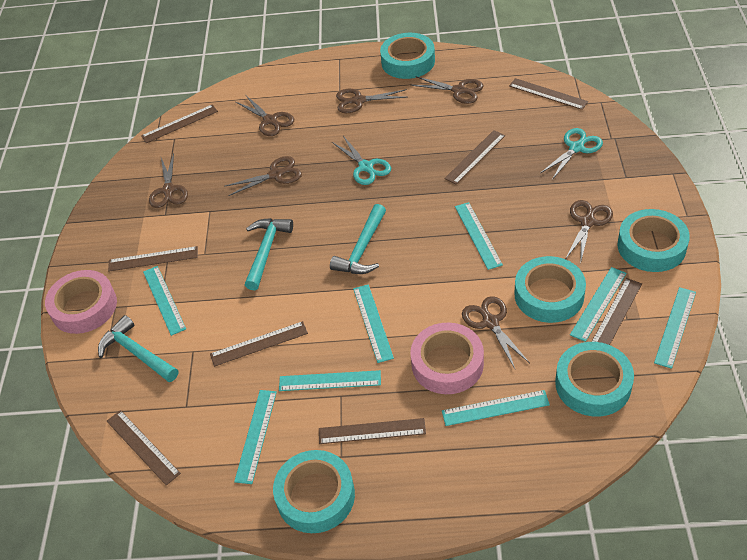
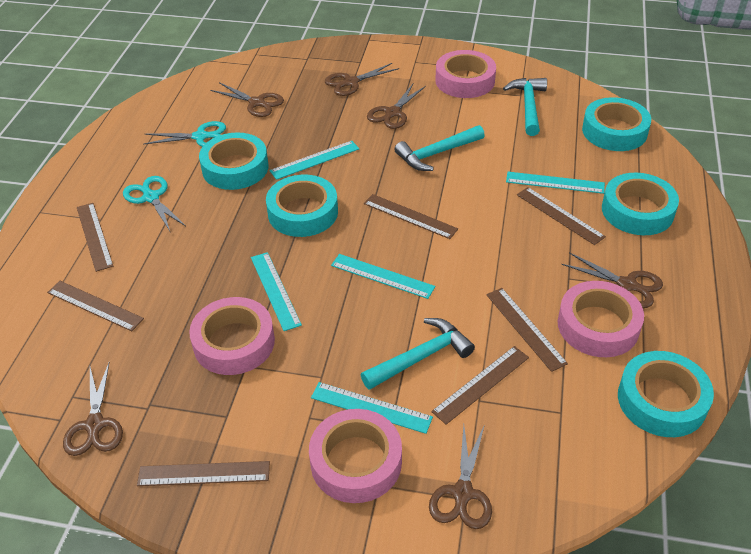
brown ruler: [107,410,181,486] [108,246,198,272] [141,104,218,143] [210,321,308,367] [319,418,426,444] [444,130,505,184] [509,78,588,110] [592,278,642,345] = 8 -> [47,281,144,331] [77,203,113,272] [137,461,270,486] [364,194,458,239] [431,346,529,425] [486,288,568,372] [517,187,606,245] = 7
brown scissors: [149,153,188,208] [224,156,302,196] [236,96,294,136] [336,89,407,113] [411,76,484,104] [462,296,530,369] [565,200,613,264] = 7 -> [63,363,123,456] [210,82,284,117] [325,63,399,96] [367,84,426,129] [429,425,492,529] [561,252,663,308] = 6
pink tape: [45,270,117,334] [411,323,484,394] = 2 -> [189,297,275,375] [309,409,402,503] [435,50,496,98] [558,281,644,357] = 4
turquoise ruler: [143,266,186,336] [234,390,277,484] [279,370,381,391] [353,284,394,363] [442,390,550,426] [455,202,503,270] [570,267,627,342] [654,287,696,369] = 8 -> [251,252,302,331] [270,141,359,180] [311,382,433,434] [331,254,435,299] [506,172,605,194] = 5

